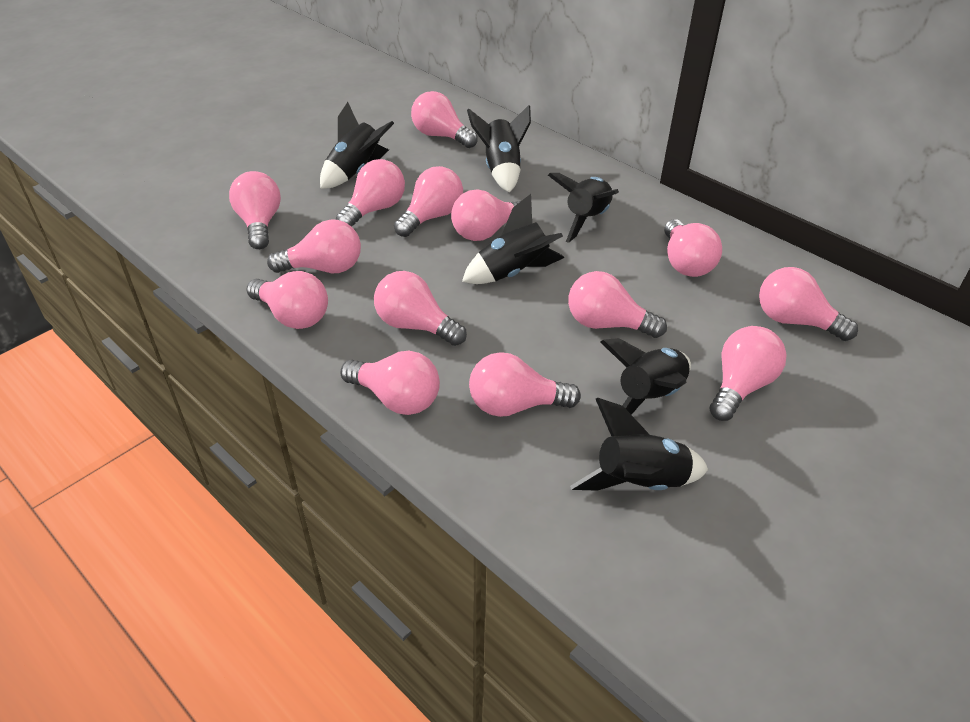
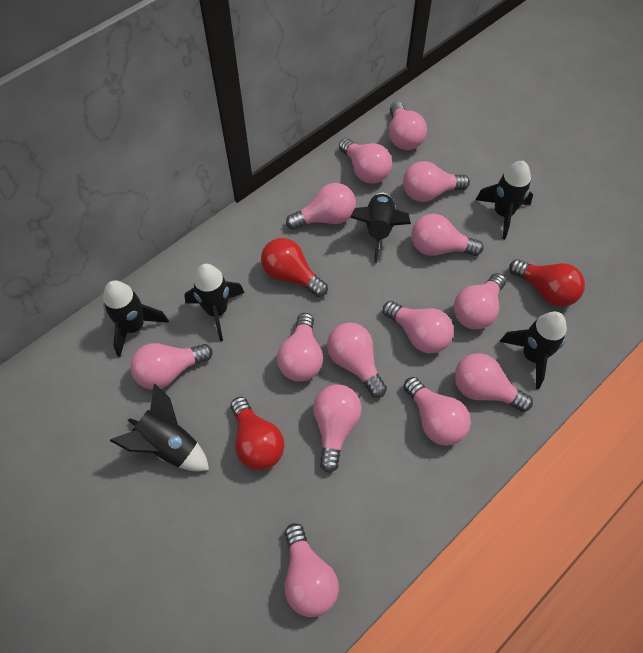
red light bulb: none = 0 -> [231,397,285,470] [261,238,328,297] [509,259,585,307] = 3

